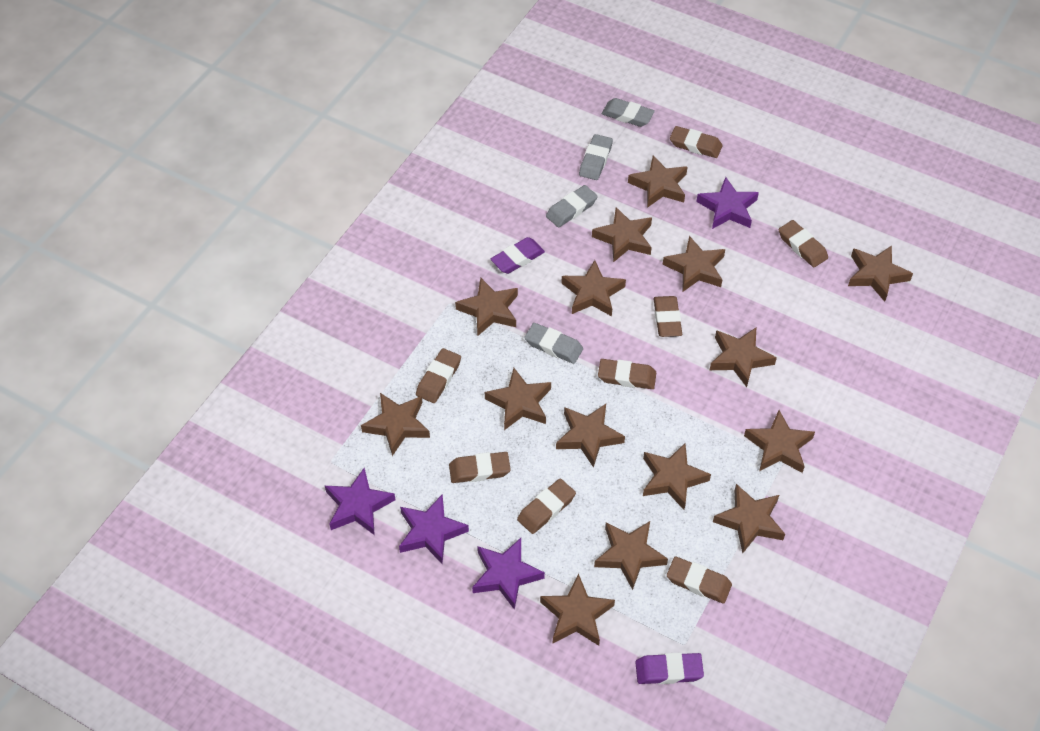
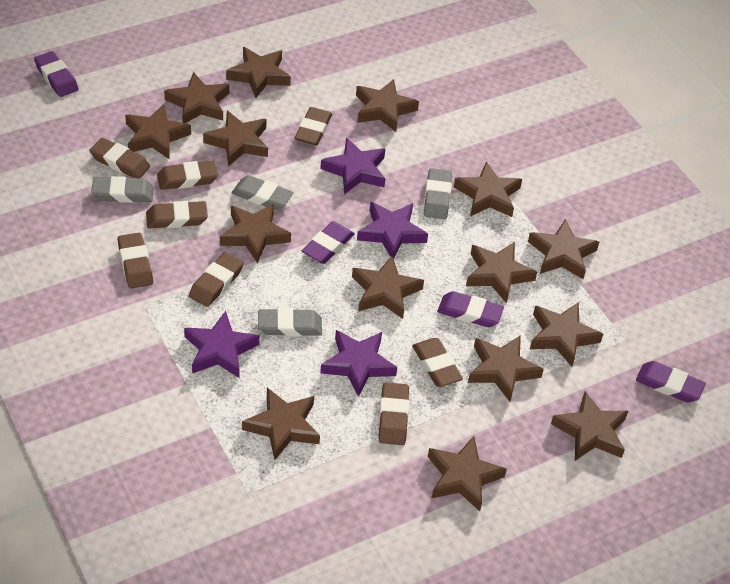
purple eraser: [491,237,545,274] [635,653,704,684] = 2 -> [34,51,79,97] [302,221,355,264] [437,291,504,327] [636,361,706,403] = 4

